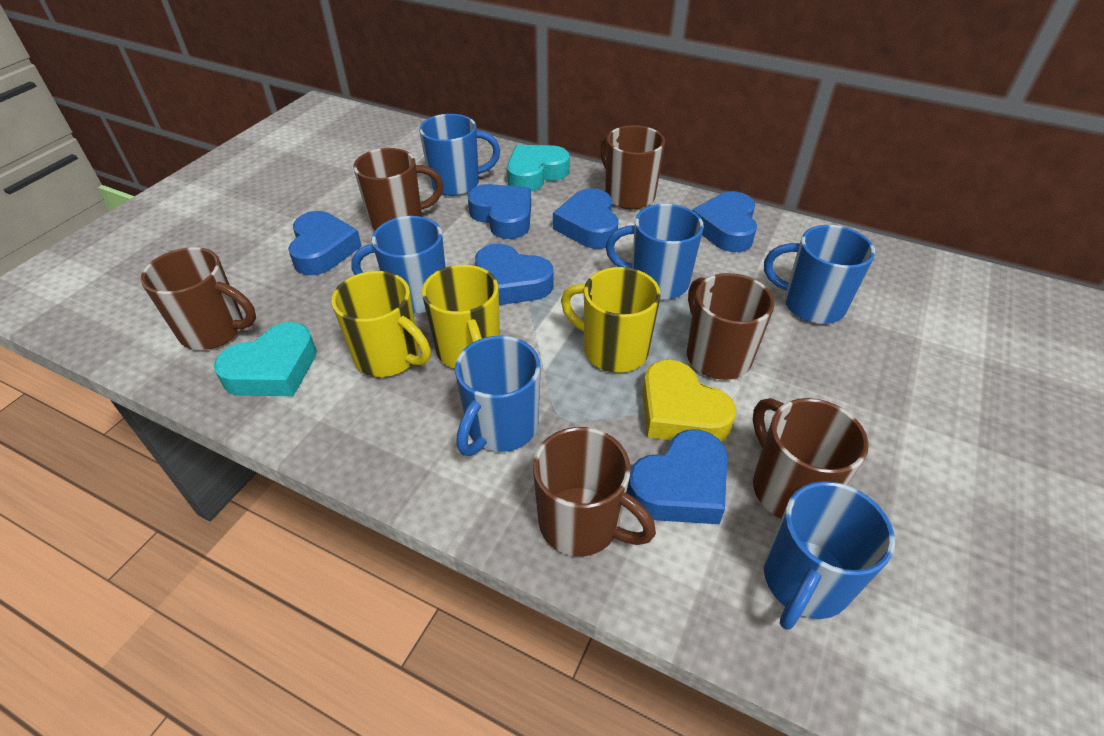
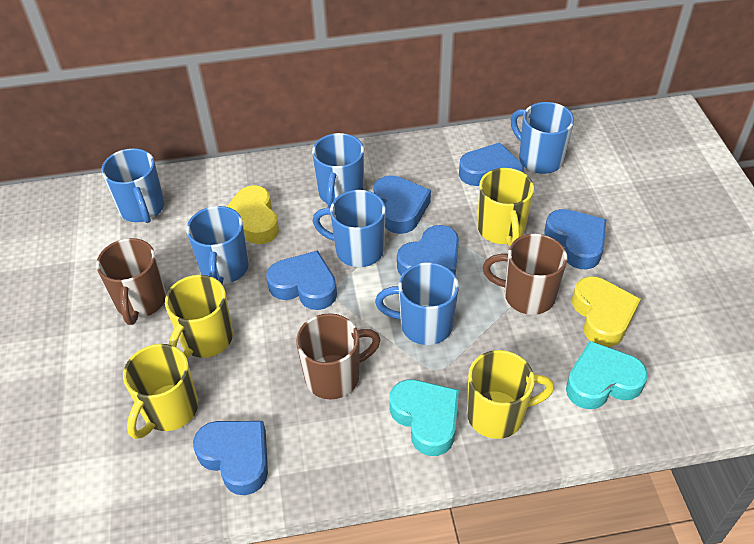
brown mug: [140,247,256,350] [353,148,443,230] [533,427,656,556] [600,125,665,209] [687,273,775,380] [753,398,869,518] = 6 -> [96,238,166,325] [296,313,381,399] [483,234,567,315] = 3
yellow heart: [642,360,736,441] = 1 -> [227,185,279,244] [572,277,641,347] = 2
yellow mug: [331,271,431,377] [422,265,500,369] [561,267,661,373] = 3 -> [123,344,198,439] [165,275,233,358] [467,350,554,439] [477,168,534,246] = 4

